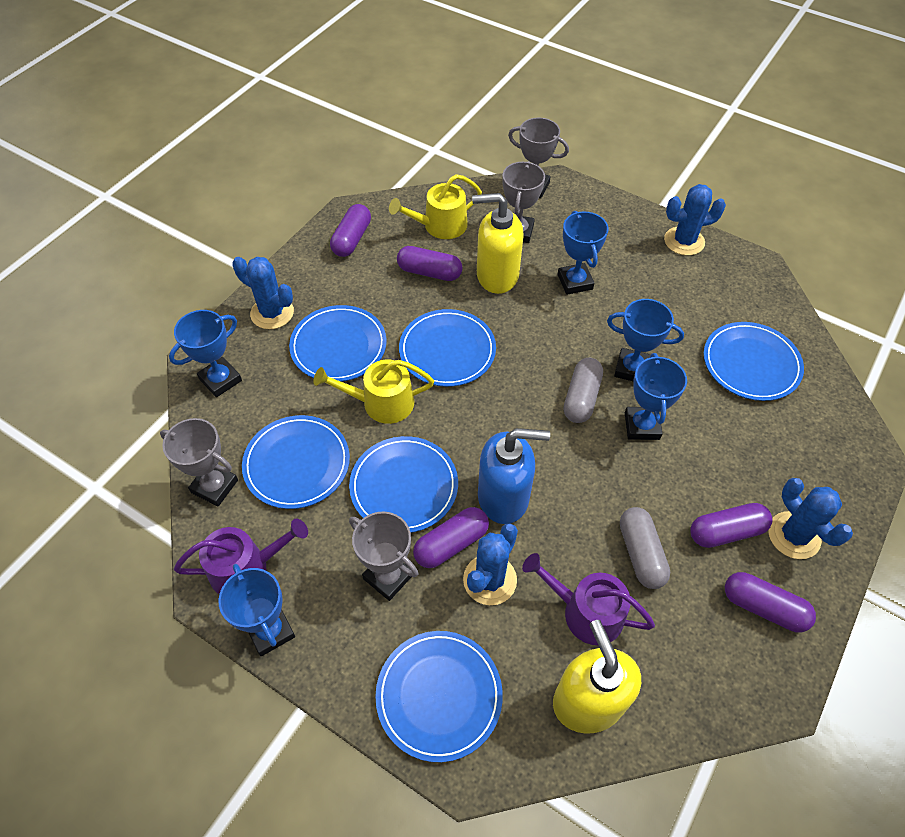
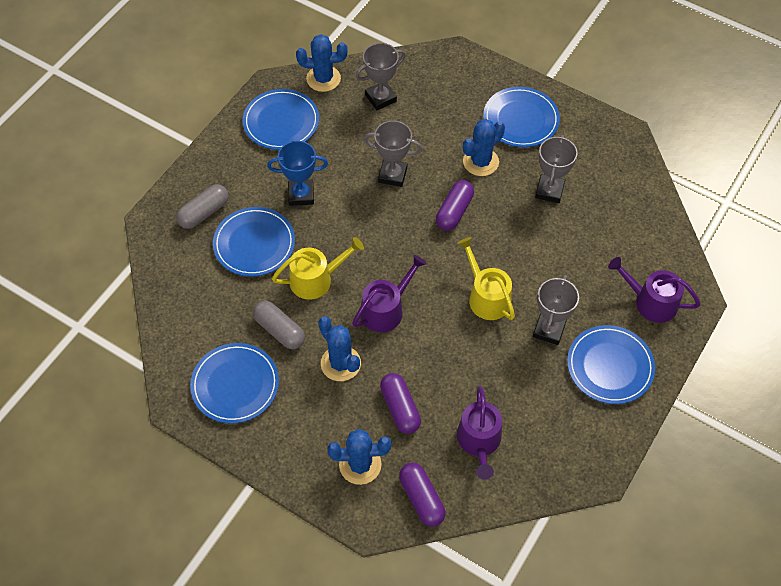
blue plate: [242,415,350,509] [289,305,387,382] [349,436,458,533] [375,631,503,762] [399,309,496,387] [704,322,804,401] = 6 -> [190,343,279,424] [213,207,295,277] [243,89,319,150] [483,87,560,147] [567,325,655,404] = 5
blue soap dispenser: [478,428,550,524] = 1 -> none = 0
blue trophy: [169,310,242,397] [218,564,295,656] [558,211,608,295] [607,299,684,381] [625,353,687,440] = 5 -> [267,141,328,206] = 1
purple capsule: [330,204,371,257] [397,246,463,281] [413,507,489,568] [690,503,772,548] [725,572,816,632] = 5 -> [380,373,421,434] [399,463,446,527] [436,180,474,231] = 3
purple watering can: [174,519,308,594] [522,553,655,645] = 2 -> [352,255,427,332] [457,386,502,480] [608,257,701,323] = 3
yellow soap dispenser: [472,193,524,294] [553,620,641,733] = 2 -> none = 0

